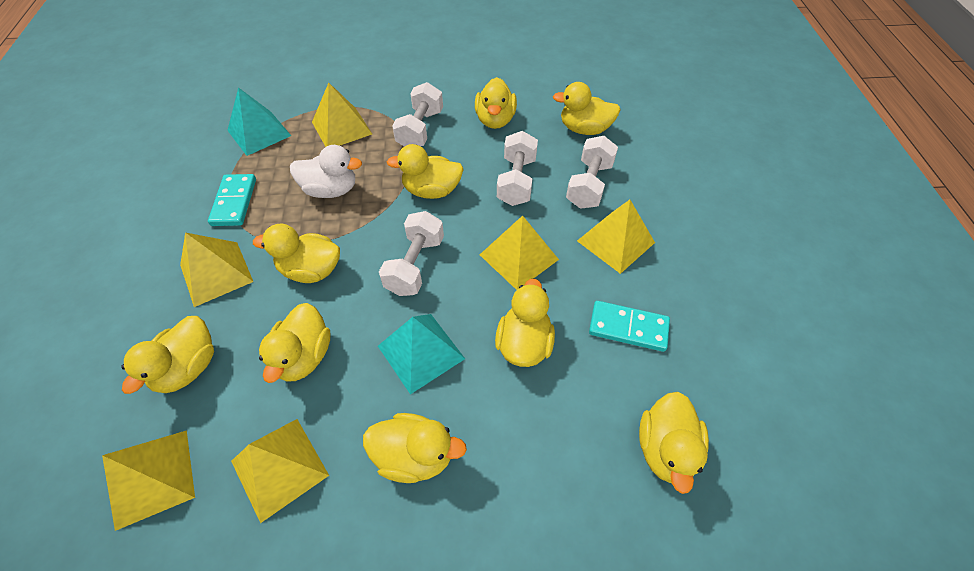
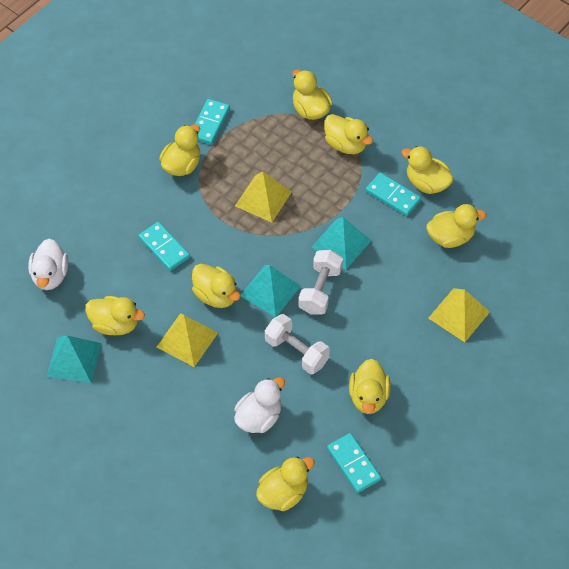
turquoise domino: [208,174,256,226] [589,301,670,352] = 2 -> [138,222,190,271] [195,99,230,144] [327,433,381,493] [366,173,421,216] = 4
turquoise pyramid: [227,87,291,156] [378,314,465,394] = 2 -> [47,336,101,383] [240,265,301,317] [312,217,372,269] = 3
white duck: [290,145,362,198] = 1 -> [28,239,69,290] [234,377,285,433] = 2
white dumbbell: [379,211,444,296] [392,82,443,147] [497,131,538,206] [566,136,618,209] = 4 -> [265,314,330,374] [298,250,343,315] = 2
yellow pyramid: [102,430,195,531] [180,233,253,307] [231,419,329,523] [312,83,372,147] [480,215,559,290] [577,200,655,274] = 6 -> [157,313,218,367] [235,171,292,223] [428,288,490,342] = 3

